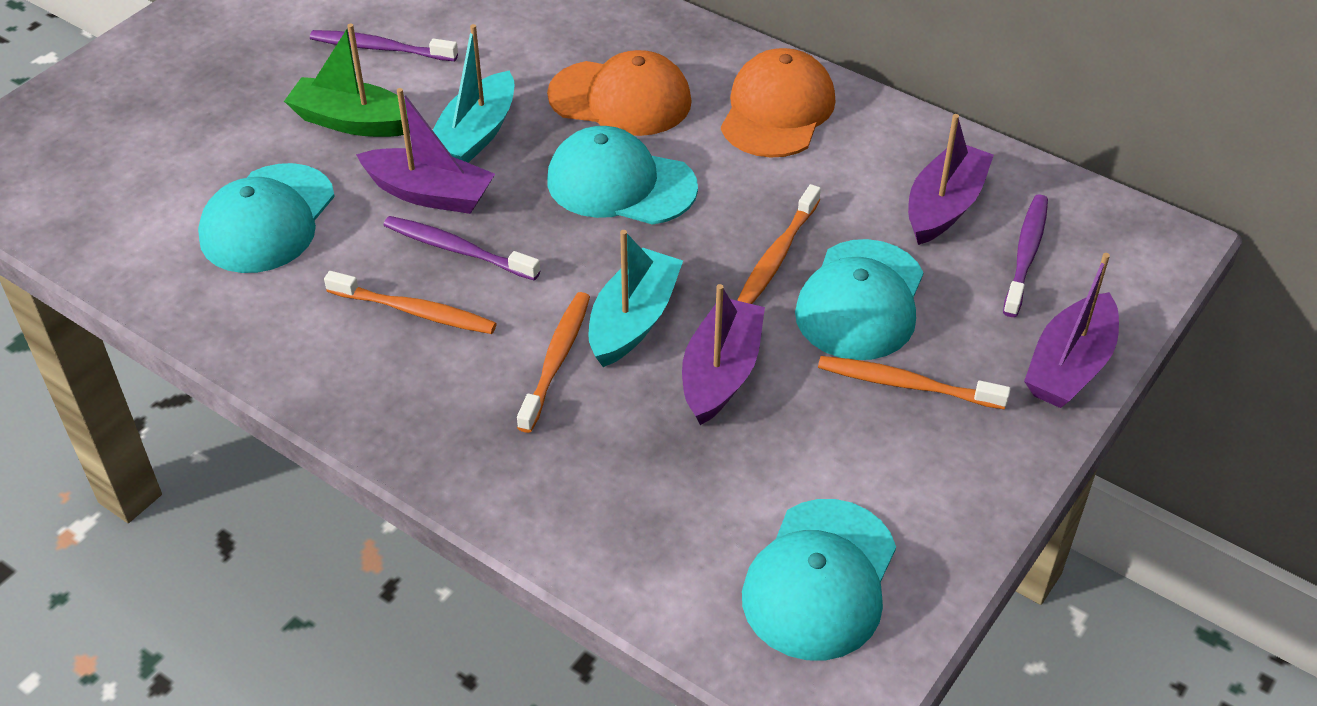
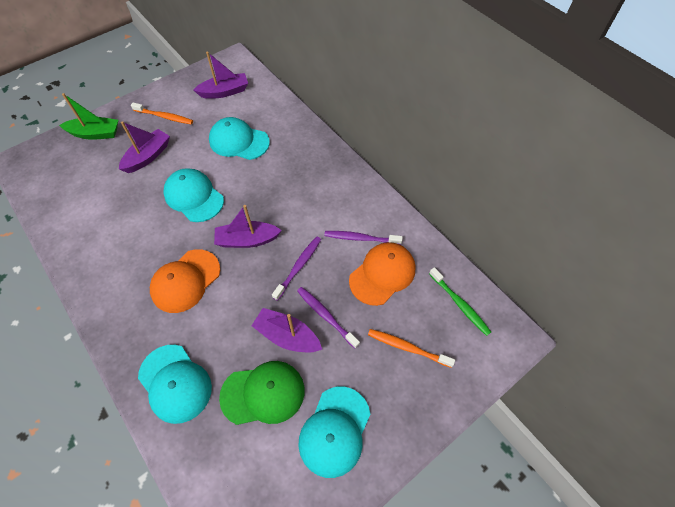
green cap: none = 0 -> [219,361,305,425] = 1
green toothbrush: none = 0 -> [429,267,491,336] = 1
orange toothbrush: [324,271,497,334] [517,292,590,433] [737,184,821,304] [818,356,1011,410] = 4 -> [131,102,193,124] [368,329,455,368] = 2
turquoise boat: [433,24,514,163] [588,230,683,367] = 2 -> none = 0

